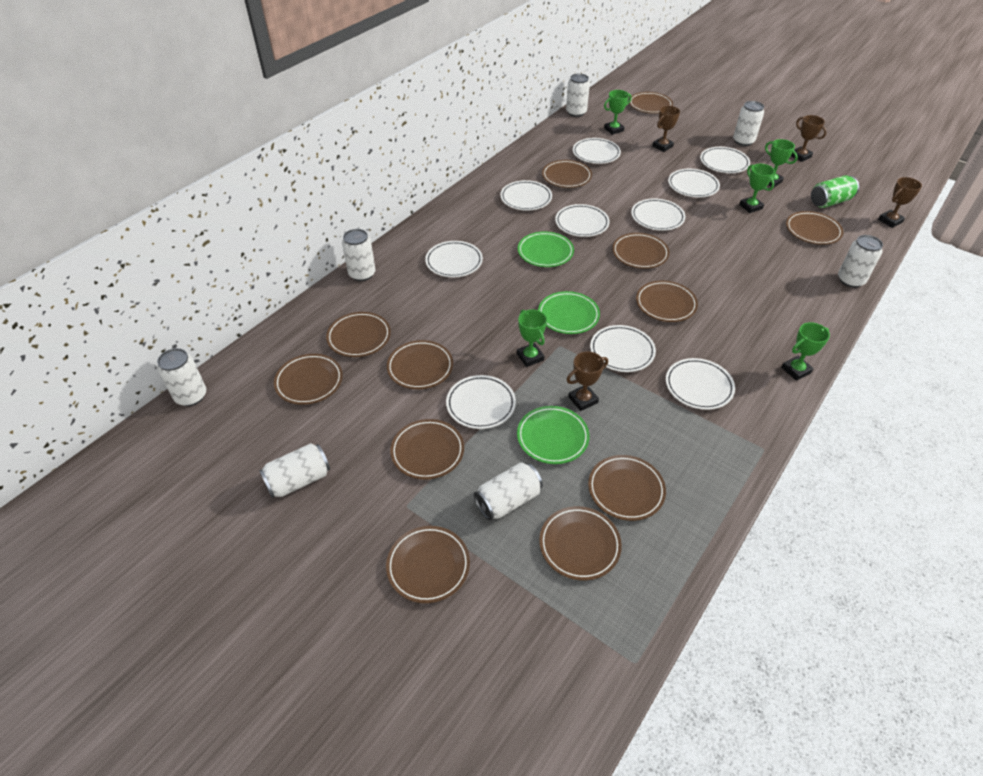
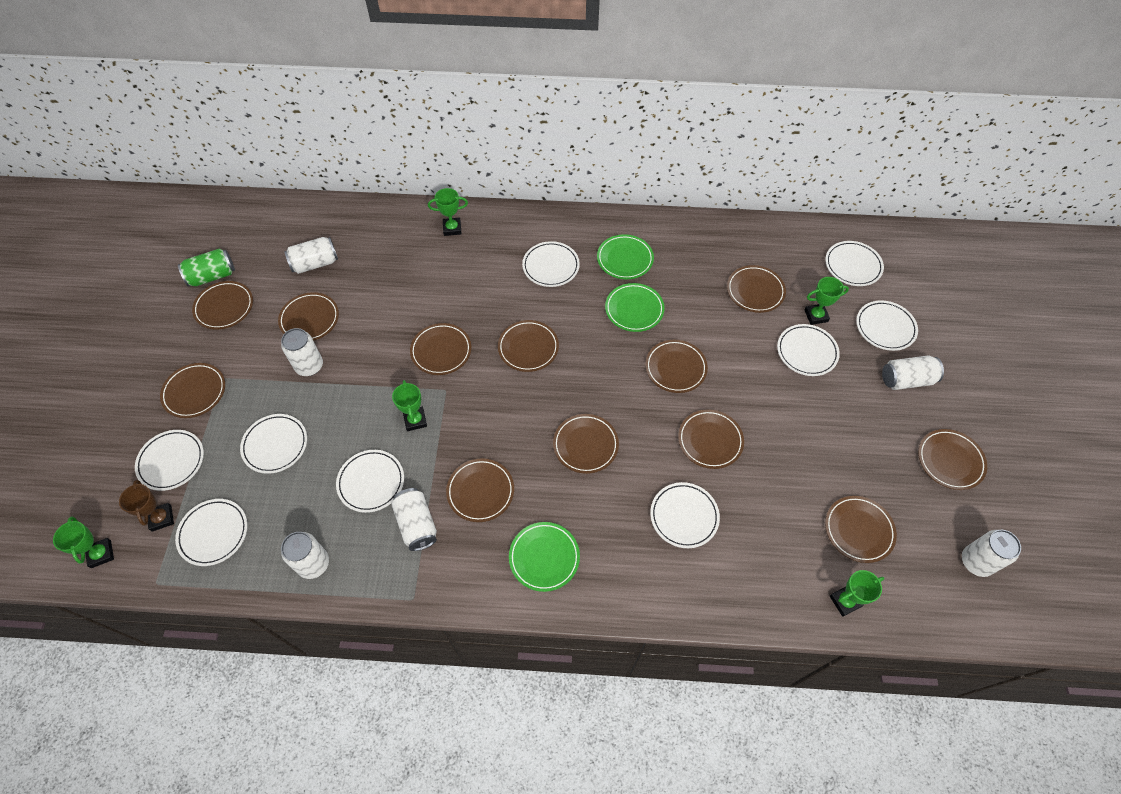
brown trophy: [566,351,608,411] [652,106,680,152] [791,115,827,162] [878,177,922,228] = 4 -> [119,480,174,532] = 1
white can: [157,348,206,406] [259,443,330,498] [342,229,375,281] [474,462,543,520] [566,74,590,117] [733,101,764,146] [838,235,883,288] = 7 -> [281,328,323,376] [281,532,329,579] [285,237,338,274] [392,488,437,551] [882,356,944,390] [962,530,1021,577] = 6
white plate: [425,241,483,277] [446,375,516,429] [500,180,552,211] [555,204,610,237] [573,138,621,164] [590,325,656,372] [631,198,686,231] [666,358,735,410] [668,169,720,198] [700,147,750,173] = 10 -> [135,430,204,491] [175,499,248,566] [240,414,307,474] [336,450,404,513] [522,241,580,287] [650,482,720,548] [777,324,840,376] [825,241,884,286] [856,300,918,351] = 9

